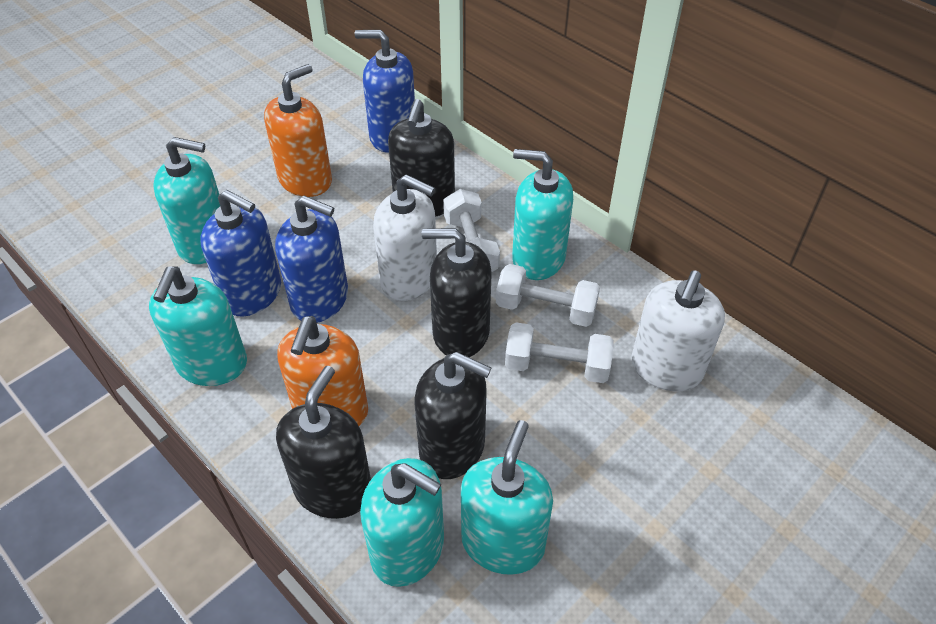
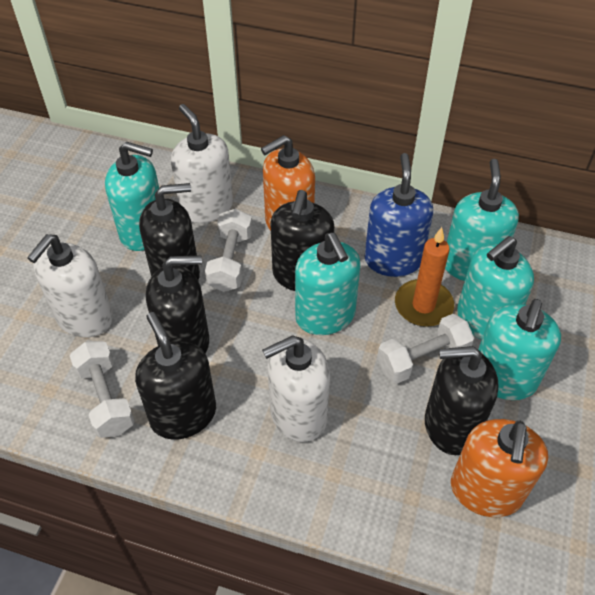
black soap dispenser: [276,366,371,519] [388,99,455,217] [414,352,491,479] [422,228,492,357] = 4 -> [135,312,216,440] [139,183,200,280] [146,255,209,354] [270,190,334,291] [425,346,499,455] = 5
blue soap dispenser: [201,190,281,316] [275,196,348,323] [355,30,415,153] = 3 -> [364,153,433,277] = 1
orange candle: none = 0 -> [395,227,454,327] = 1
white soap dispenser: [373,174,437,301] [631,270,725,391] = 2 -> [27,234,113,338] [171,104,233,223] [262,336,330,442] = 3

